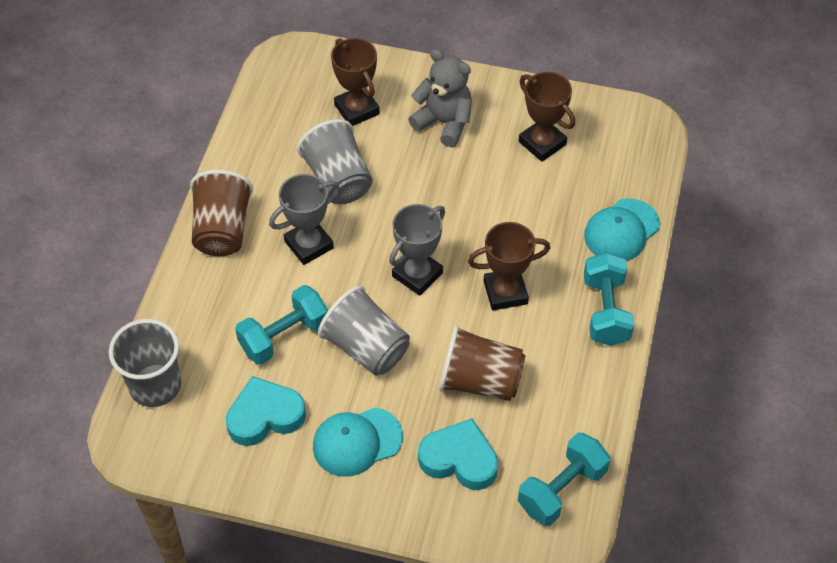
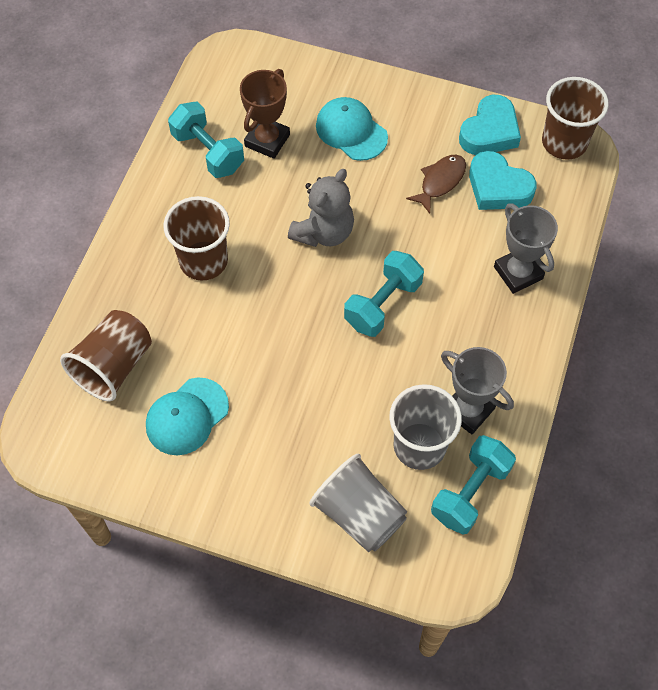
brown cup: [190,170,253,256] [439,325,525,401] = 2 -> [60,310,152,401] [164,196,230,280] [542,77,609,160] = 3
brown fish: none = 0 -> [406,155,466,214] = 1
brown trophy: [331,38,380,126] [468,222,550,311] [519,72,575,162] = 3 -> [240,69,290,159] = 1
grey cup: [109,319,181,407] [297,119,373,204] [318,286,410,376] = 3 -> [309,454,407,552] [389,384,462,470] = 2

